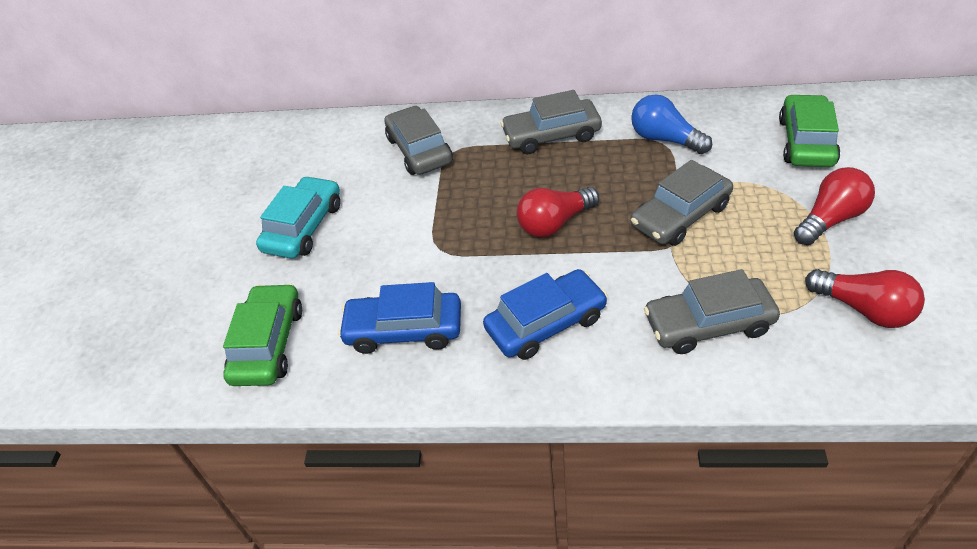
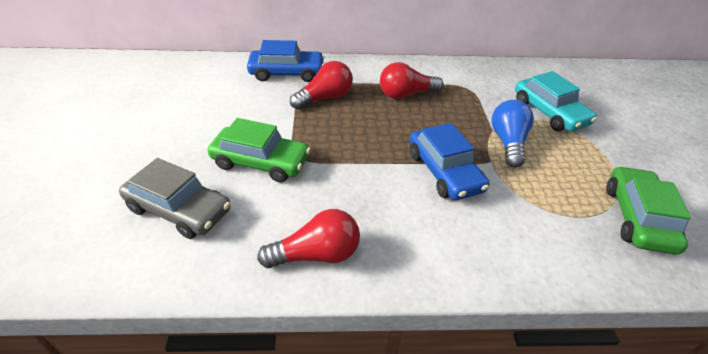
grey car: [384,106,453,175] [500,90,602,154] [631,160,733,246] [644,269,780,354] = 4 -> [119,158,231,239] = 1

